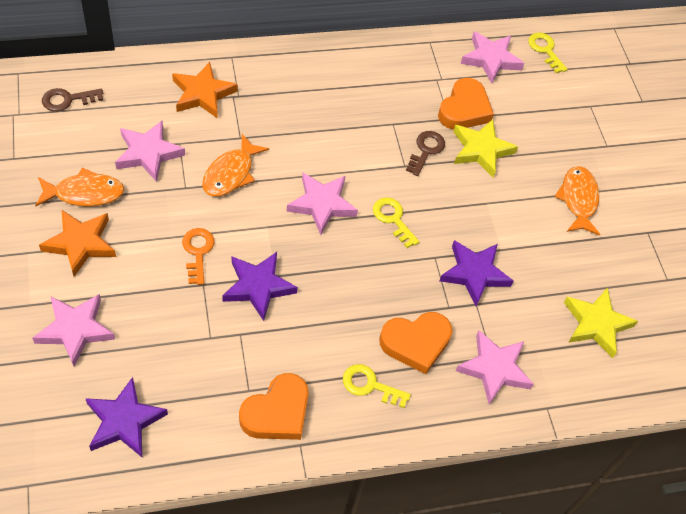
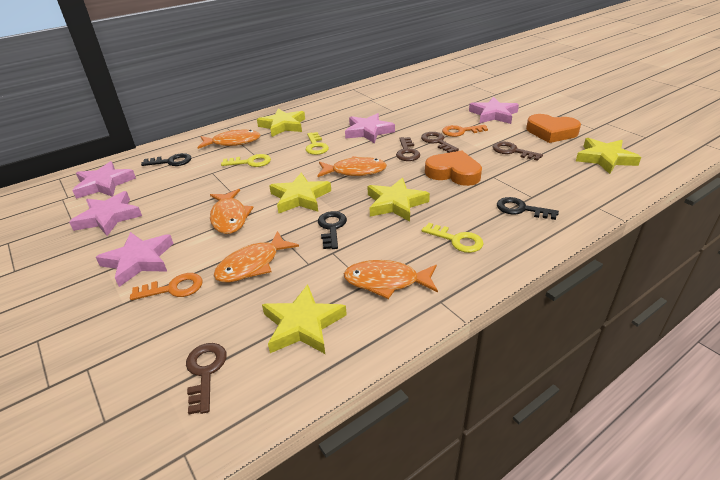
black key: none = 0 -> [141,153,191,166] [318,211,347,249] [497,197,559,220] = 3
brown key: [42,88,103,112] [406,131,445,176] = 2 -> [186,343,227,414] [396,137,420,161] [421,132,459,153] [493,141,543,161] = 4
orange fish: [35,168,124,207] [202,134,269,197] [554,166,600,236] = 3 -> [198,130,261,149] [210,189,254,234] [214,231,299,283] [317,156,387,177] [344,260,438,299] = 5
orange heart: [239,373,309,440] [379,312,452,374] [438,78,494,130] = 3 -> [425,151,482,186] [526,114,581,143] = 2
orange key: [182,228,215,285] = 1 -> [130,273,203,300] [442,125,488,137] = 2
orange star: [39,210,116,277] [172,62,238,119] = 2 -> none = 0
purple star: [85,377,168,457] [222,252,298,321] [439,240,513,306] = 3 -> none = 0
yellow star: [453,119,518,177] [564,287,638,358] = 2 -> [257,109,305,137] [262,284,347,354] [269,173,331,213] [367,178,430,222] [576,138,641,174] = 5

